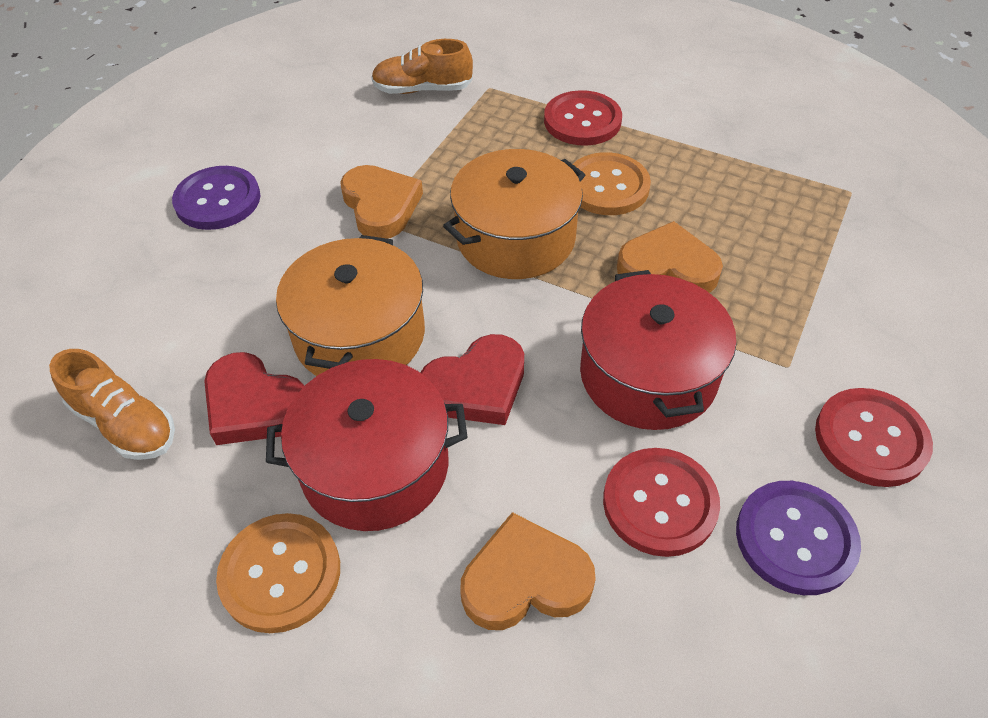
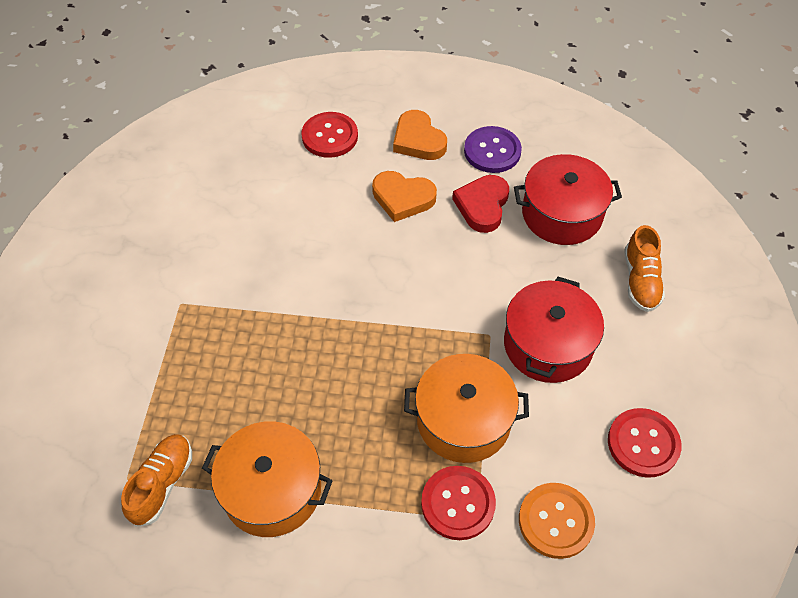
orange button: [216,513,340,633] [573,152,651,215] = 2 -> [519,483,595,559] = 1
orange heart: [340,165,423,239] [460,512,596,630] [617,221,723,293] = 3 -> [372,171,437,222] [393,110,447,160] = 2
purple button: [172,166,261,230] [736,481,861,595] = 2 -> [464,126,522,173] = 1
red heart: [204,352,304,445] [420,334,524,425] = 2 -> [452,175,509,233] = 1

